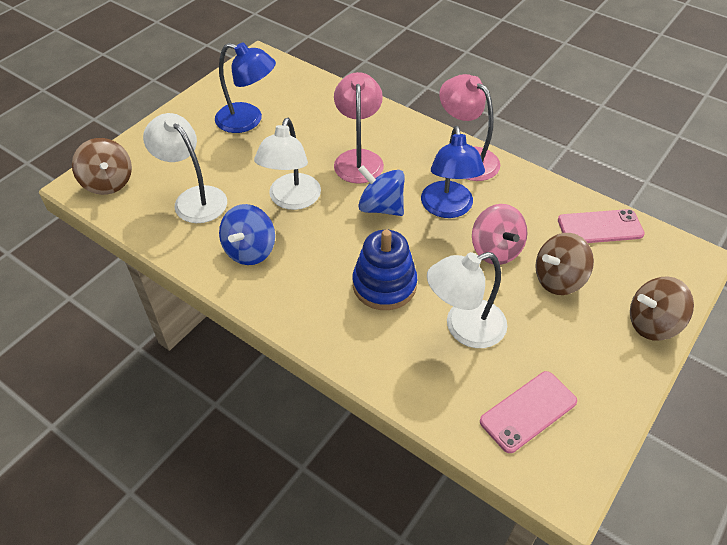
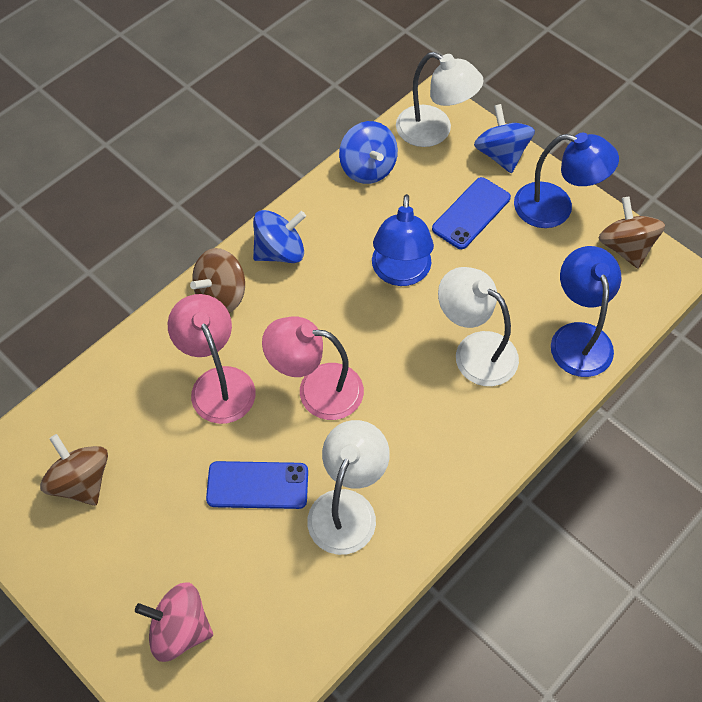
blue lamp: [215,42,276,133] [421,126,485,218] = 2 -> [372,194,434,286] [514,133,619,228] [551,246,621,377] = 3
blue phone: none = 0 -> [206,461,308,509] [432,177,511,249] = 2
blue spinning top: [219,204,275,265] [358,165,405,216] = 2 -> [253,210,306,263] [339,121,398,184] [474,104,535,173] = 3
blue stacking toy: [352,230,417,310] = 1 -> none = 0
pink phone: [480,371,577,453] [558,209,645,243] = 2 -> none = 0

